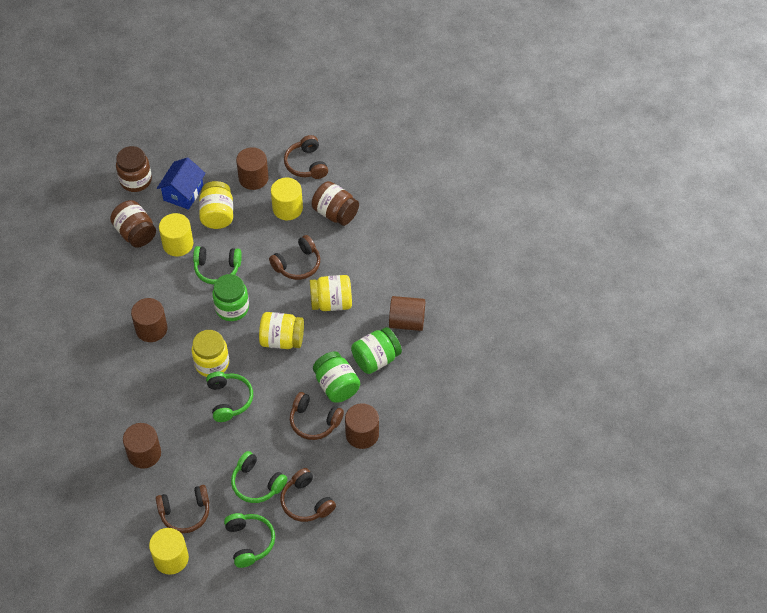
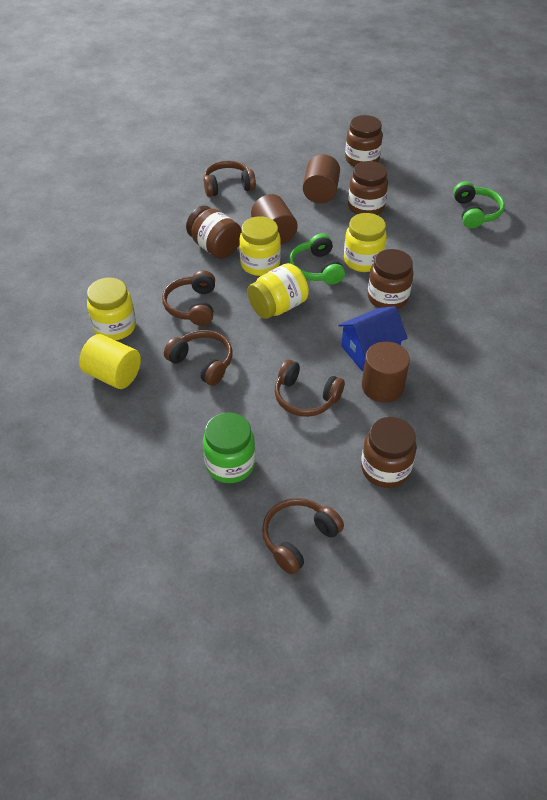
brown cylinder: [123,423,161,468] [131,298,168,342] [236,147,269,190] [345,403,379,449] [389,296,425,331] = 5 -> [251,194,298,245] [303,154,340,204] [362,341,410,403] = 3
brown jar: [110,200,156,248] [116,146,152,192] [312,181,359,226] = 3 -> [186,206,242,259] [345,115,383,167] [348,161,388,215] [361,417,417,488] [367,249,413,309] = 5
green headphones: [193,246,242,284] [206,372,253,422] [224,513,275,568] [231,451,287,503] = 4 -> [289,233,345,285] [453,181,505,228] = 2
green jar: [212,274,249,321] [313,351,360,403] [351,327,402,374] = 3 -> [203,412,255,483] = 1
yellow cylinder: [149,528,189,575] [159,213,193,257] [271,178,303,220] = 3 -> [79,334,141,389] = 1

